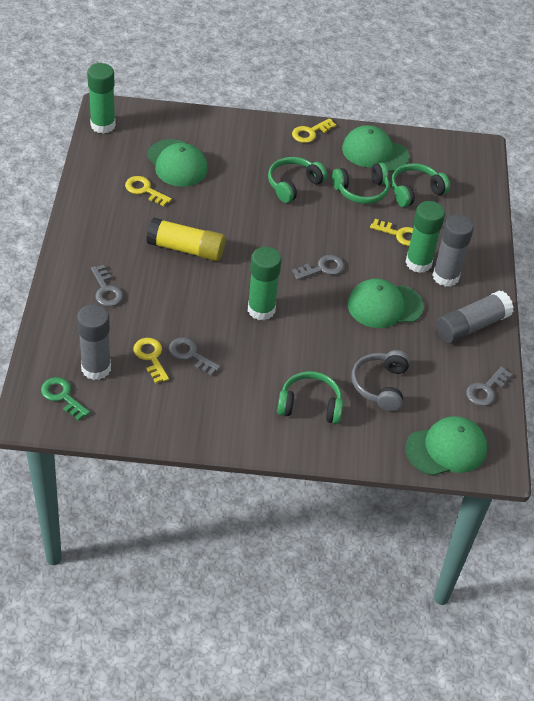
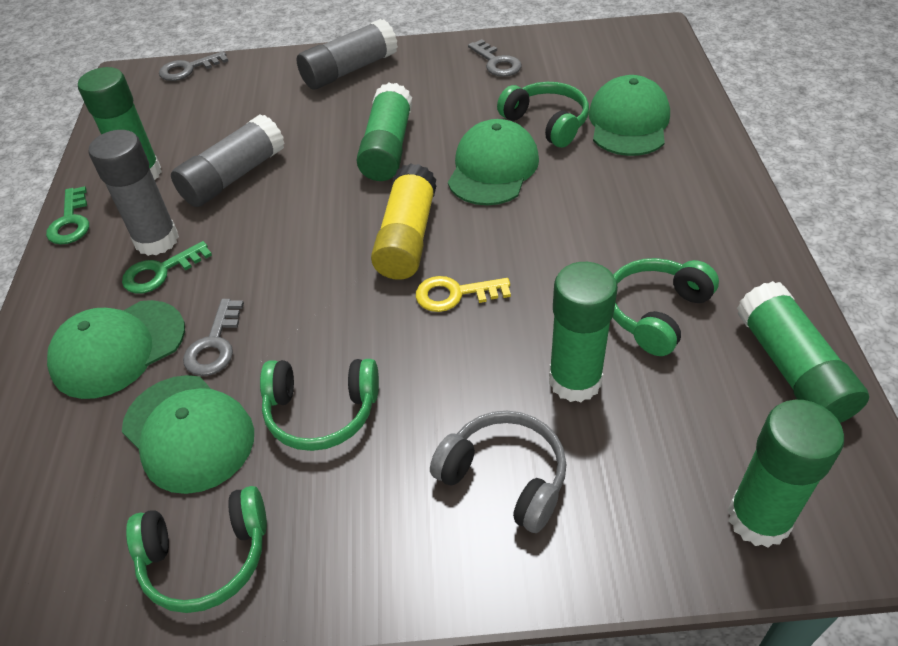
green glue stick: [87,63,116,134] [248,247,282,320] [406,201,445,273] = 3 -> [78,67,162,180] [356,83,412,181] [549,262,618,402] [728,400,844,548] [737,281,869,423] = 5
green key: [41,377,90,421] = 1 -> [46,186,89,245] [122,241,212,294] = 2
grey key: [91,265,123,307] [168,337,220,376] [292,255,344,280] [466,367,512,406] = 4 -> [159,51,228,81] [183,299,244,376] [468,39,521,77] = 3
yellow key: [125,176,172,207] [133,338,169,384] [292,118,336,143] [370,219,413,246] = 4 -> [416,276,511,312] = 1

